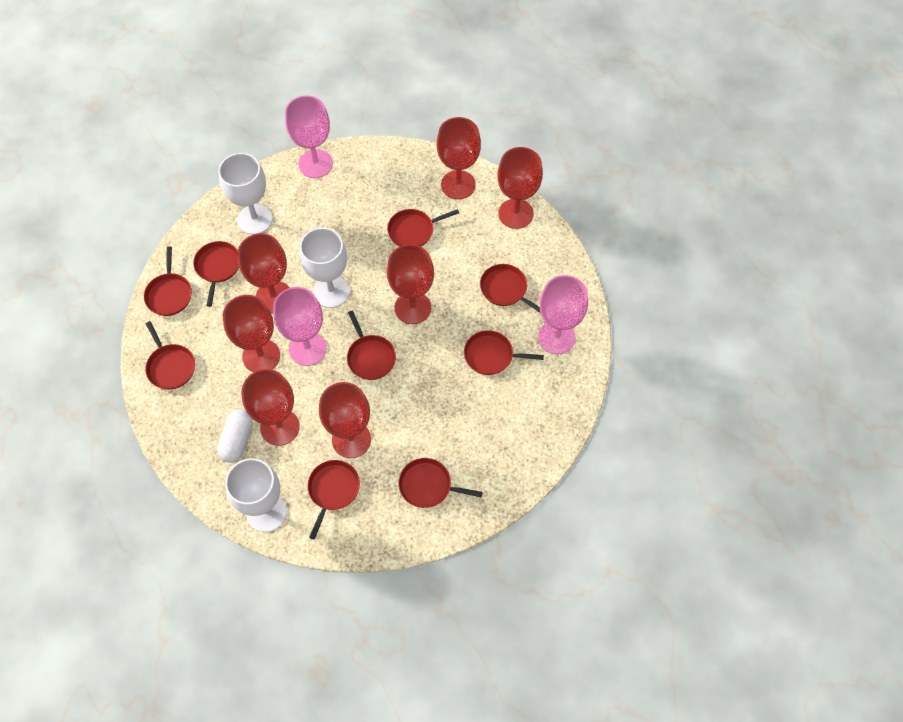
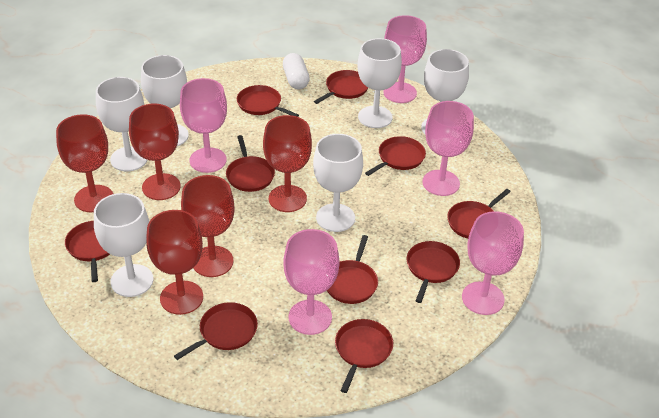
pink goblet: [273,287,327,366] [285,96,333,178] [538,275,588,354] = 3 -> [180,78,227,173] [283,229,340,335] [383,15,427,103] [422,101,474,196] [462,211,524,315] = 5
red goblet: [223,295,280,372] [238,233,290,314] [242,369,300,446] [319,382,371,458] [387,244,434,324] [437,117,481,199] [497,147,543,229] = 7 -> [56,114,113,212] [129,104,181,200] [146,210,203,315] [181,175,235,277] [263,115,312,212] = 5
red pan: [144,247,192,316] [145,321,195,389] [193,241,239,307] [307,460,360,540] [347,311,396,380] [387,209,459,247] [399,458,483,508] [464,330,544,375] [480,264,540,313] = 9 -> [65,221,110,282] [174,302,258,360] [226,135,275,192] [237,85,299,117] [314,70,368,104] [327,235,378,304] [335,319,393,393] [365,136,426,176] [407,241,460,303] [447,189,511,239] = 10
white goblet: [218,153,273,235] [225,458,287,532] [299,228,350,308] = 3 -> [94,193,153,297] [96,77,147,171] [141,55,189,146] [313,134,363,232] [358,38,402,128] [421,49,469,134] = 6

